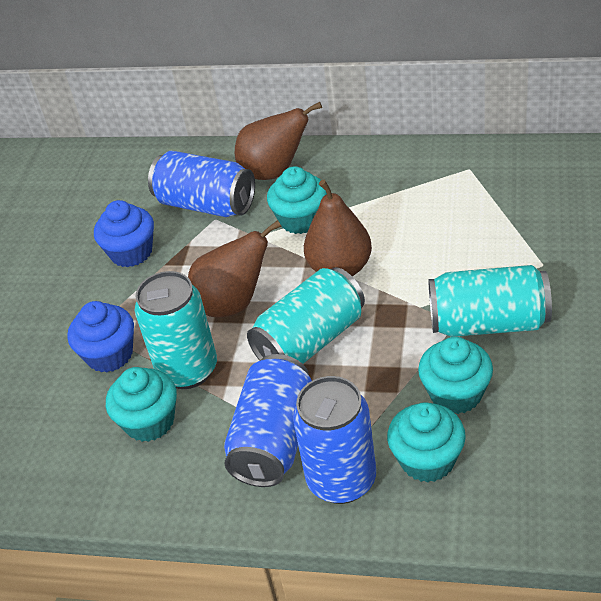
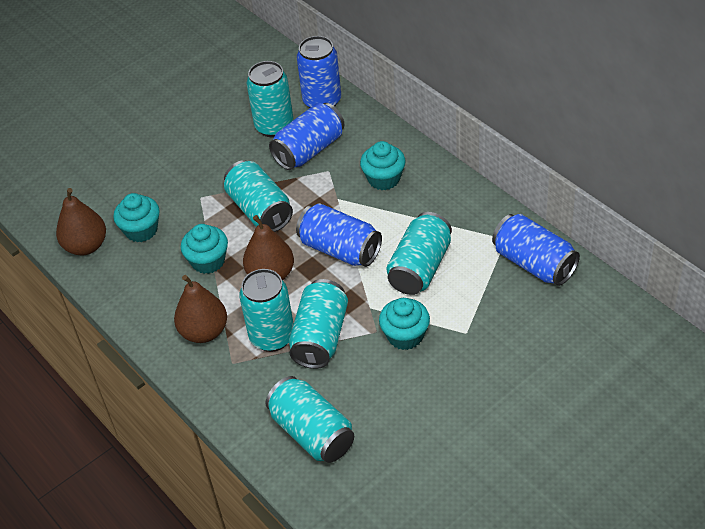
blue can: [148,151,255,217] [224,354,312,487] [293,376,376,504] = 3 -> [269,103,345,170] [296,203,382,267] [297,36,341,108] [492,214,580,286] = 4
blue cupcake: [67,301,134,373] [94,200,154,267] = 2 -> none = 0
turquoise can: [135,271,217,389] [247,267,365,364] [429,265,552,337] = 3 -> [224,160,293,232] [239,269,294,352] [247,61,293,138] [265,376,354,463] [289,279,348,369] [386,212,452,295] = 6

